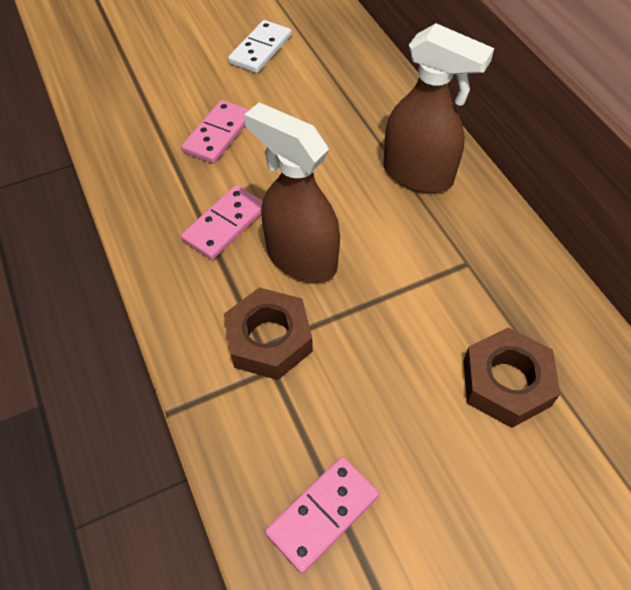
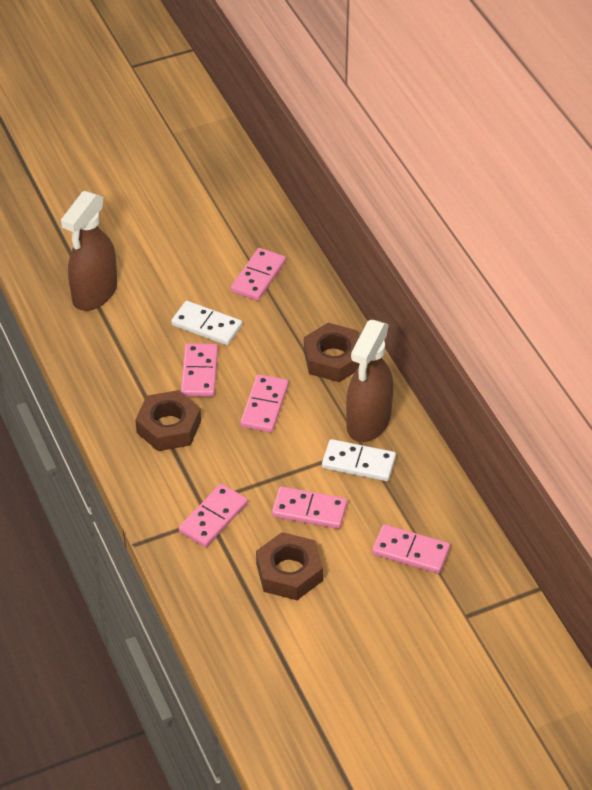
brown nut: [224,288,313,380] [463,328,560,428] = 2 -> [135,390,201,451] [256,532,323,600] [304,323,360,382] = 3
pink domino: [181,100,250,164] [181,185,263,260] [265,457,379,573] = 3 -> [179,484,248,547] [181,343,218,397] [231,248,286,301] [240,374,289,433] [272,487,347,529] [372,524,450,574] = 6
white domino: [228,20,292,73] = 1 -> [171,301,242,345] [322,439,396,481] = 2

